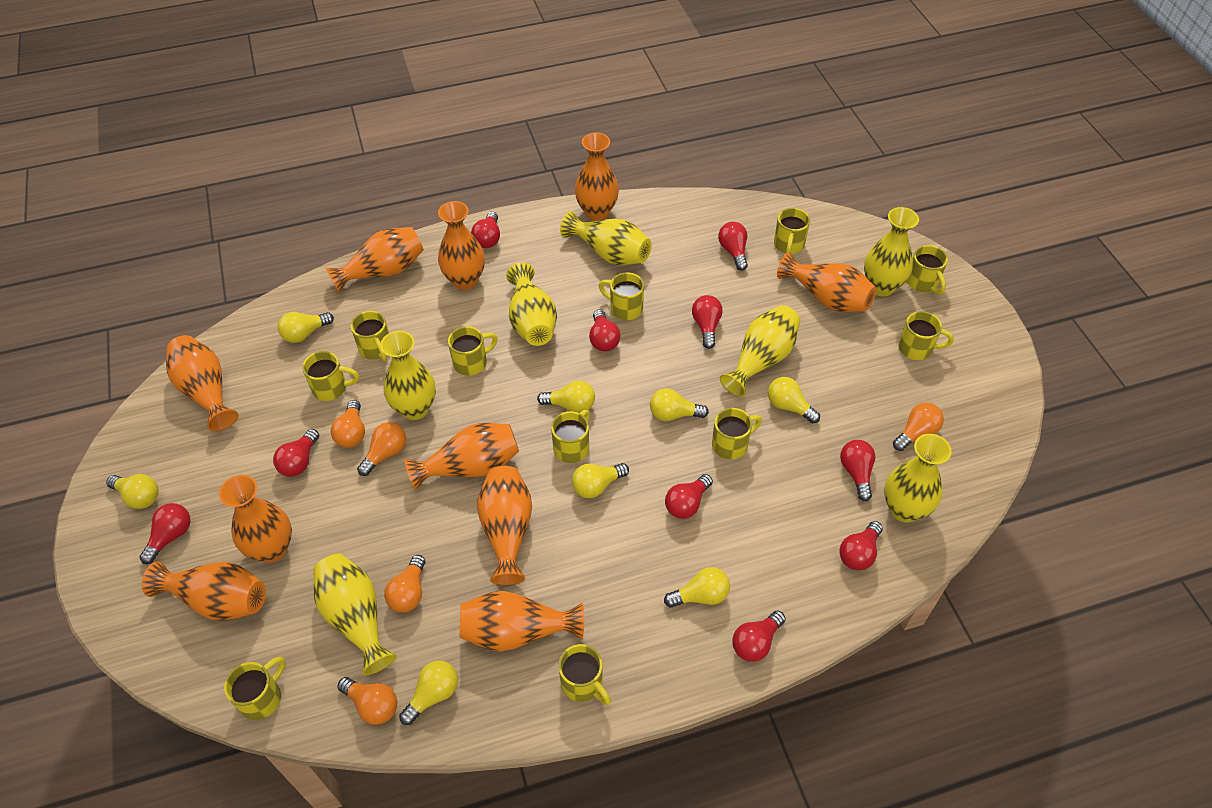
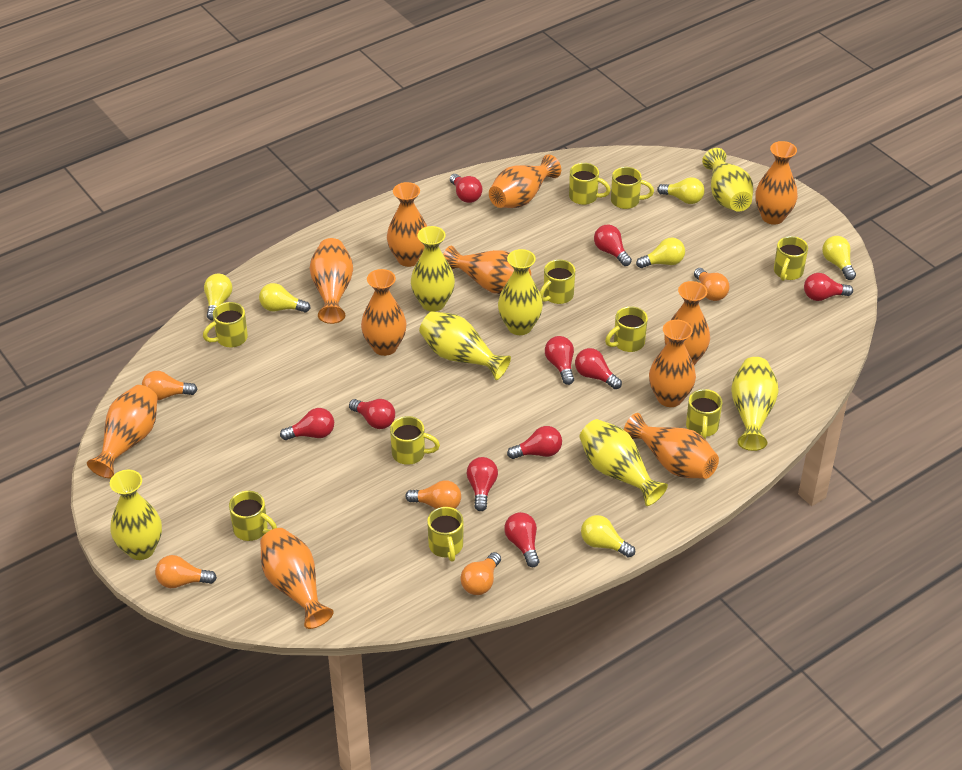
orange vase: [142,561,266,621] [166,335,238,431] [219,475,292,563] [326,227,424,293] [405,423,519,490] [438,201,485,290] [460,591,584,652] [477,466,532,585] [575,132,619,221] [777,252,876,312] = 10 -> [87,385,158,478] [260,528,334,629] [310,238,353,324] [361,269,407,356] [387,182,427,267] [443,246,531,294] [489,155,561,208] [624,413,719,479] [649,320,696,407] [664,281,710,365] [755,141,798,225] = 11
yellow light bulb: [106,474,159,509] [278,312,334,343] [399,661,458,725] [537,381,595,413] [572,463,629,498] [650,388,709,421] [664,567,730,608] [768,377,820,423] = 8 -> [204,273,232,321] [259,283,311,313] [581,515,635,558] [636,238,685,268] [657,177,705,204] [822,236,856,280] = 6
yellow mug: [224,657,286,720] [302,351,359,401] [351,311,389,361] [448,326,498,376] [551,410,590,463] [558,644,611,705] [599,272,644,320] [712,408,762,460] [774,208,810,254] [898,311,954,360] [907,245,948,294] = 11 -> [203,302,248,347] [229,491,277,541] [390,416,440,465] [427,507,463,562] [540,260,575,304] [569,163,611,205] [605,306,648,352] [611,167,654,209] [686,389,723,439] [774,236,808,281] = 10

